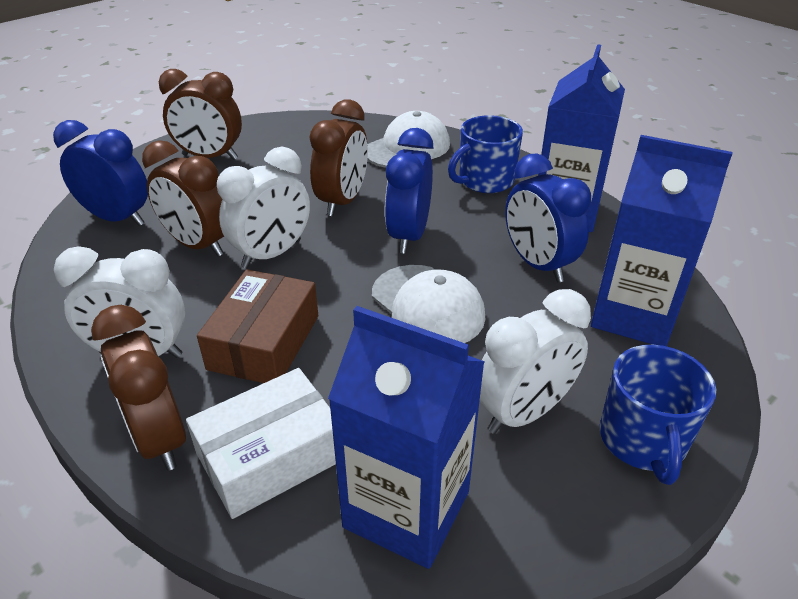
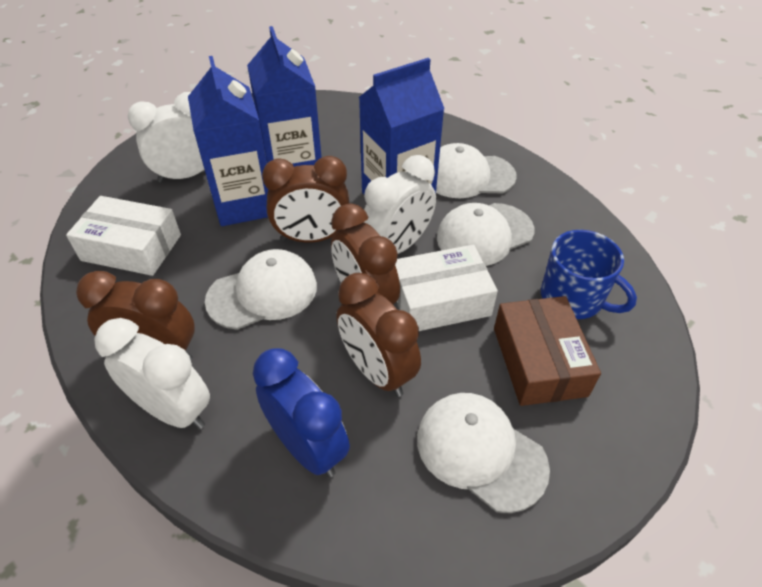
blue clock: [53,120,148,226] [385,128,433,254] [505,153,591,282] = 3 -> [253,348,350,477] = 1
blue mug: [448,115,523,193] [600,345,716,485] = 2 -> [541,230,637,319] = 1
white box: [186,368,336,519] = 1 -> [66,196,181,276] [395,245,498,331] = 2
white cap: [367,111,450,168] [372,265,485,343] = 2 -> [205,249,317,330] [417,393,550,513] [436,143,517,198] [437,203,534,266] = 4

